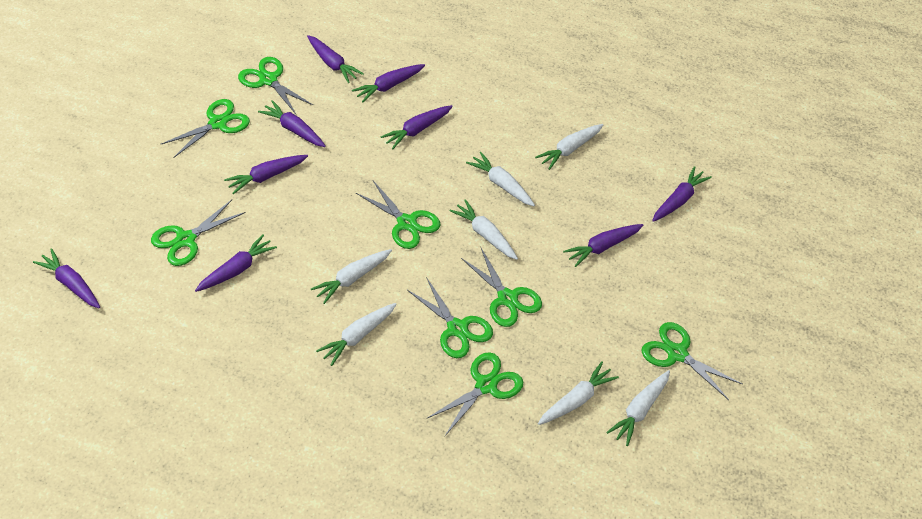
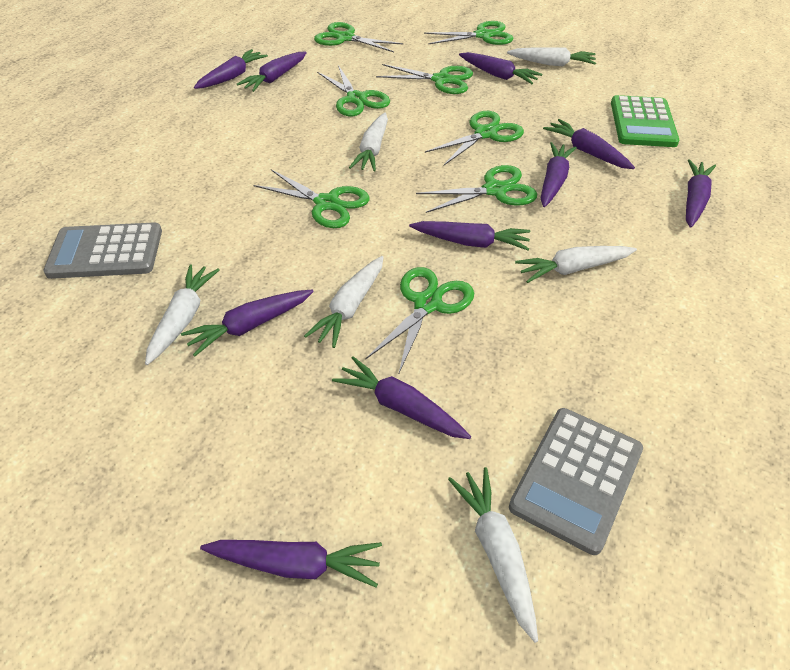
green calculator: none = 0 -> [611,95,679,147] = 1
grey calculator: none = 0 -> [43,223,162,279] [509,408,643,555] = 2
purple carrot: [33,248,100,308] [195,234,277,292] [224,155,308,194] [258,100,326,147] [307,35,364,83] [352,64,425,103] [381,105,453,149] [563,224,644,267] [652,166,712,222] = 9 -> [181,290,314,356] [194,49,268,89] [200,540,382,588] [237,52,307,92] [332,356,471,439] [409,221,531,250] [459,52,542,84] [541,142,577,207] [543,119,635,169] [686,159,716,228] = 10
white carrot: [311,249,392,304] [316,303,397,366] [450,199,518,260] [466,152,535,206] [535,124,604,170] [538,362,619,425] [606,370,670,446] = 7 -> [145,264,219,365] [304,256,384,348] [349,112,388,171] [448,467,538,643] [507,47,596,66] [515,246,637,283] = 6

